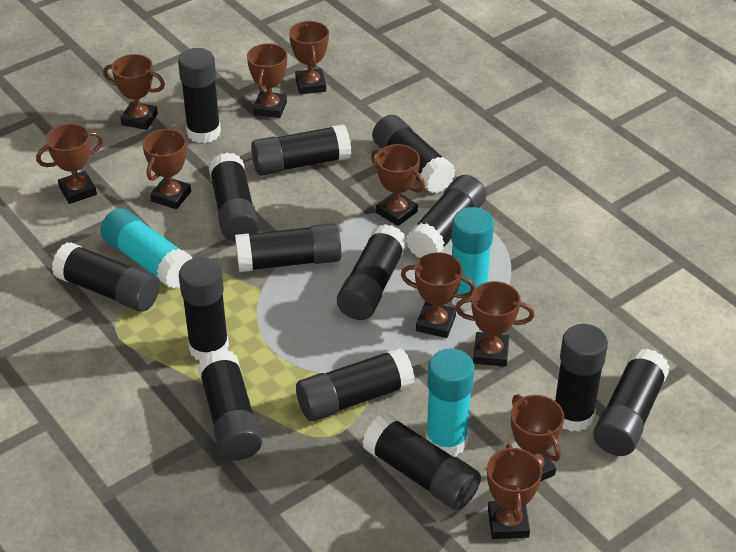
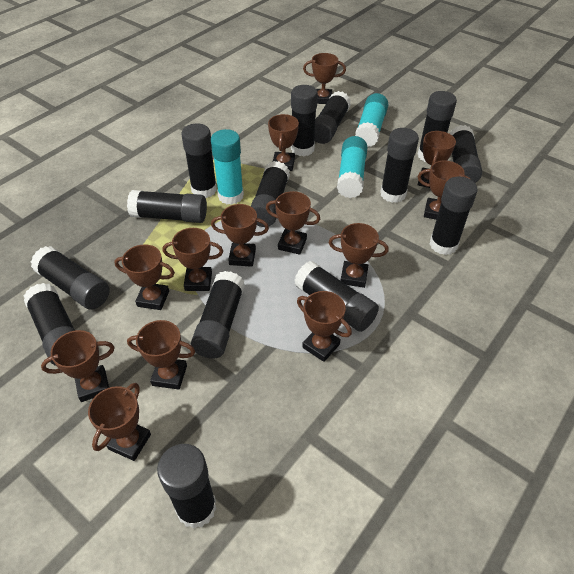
brown trophy: [36,124,104,204] [103,54,165,130] [142,129,191,209] [247,43,287,118] [289,21,329,94] [371,144,425,226] [401,253,475,338] [455,281,534,367] [487,444,542,539] [511,394,564,482] = 10 -> [41,330,115,402] [88,383,151,461] [114,244,175,310] [127,320,195,390] [163,228,223,291] [211,204,269,267] [266,191,320,255] [268,114,299,171] [297,291,352,362] [303,53,346,104] [329,223,389,288] [418,131,456,188] [418,160,470,220] = 13

